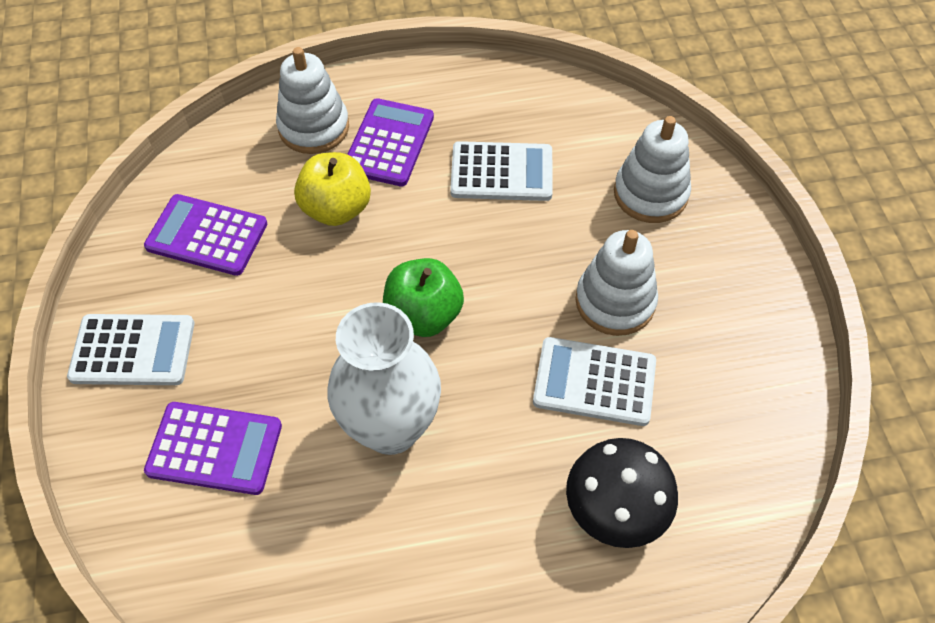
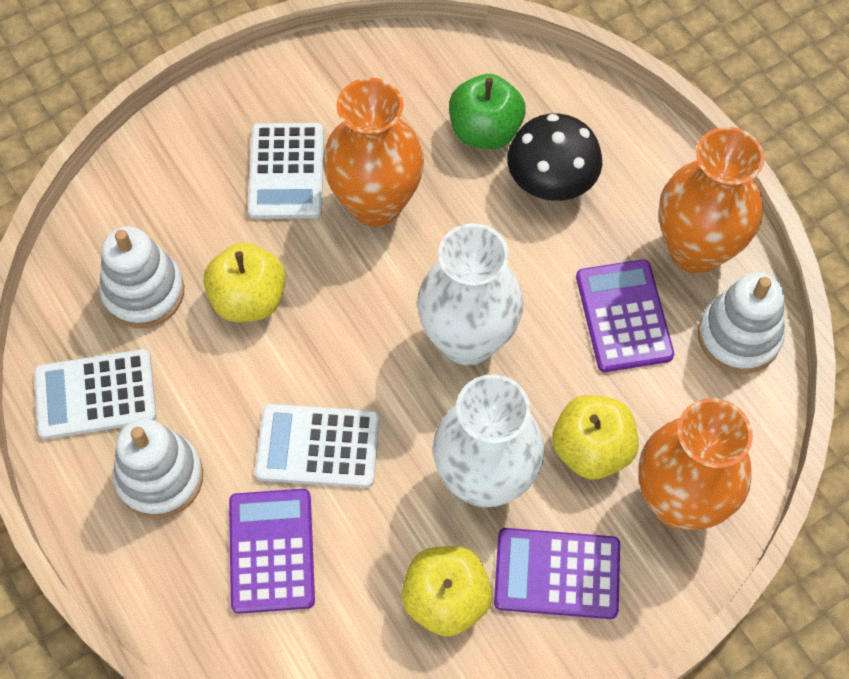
orange vase: none = 0 -> [323,77,424,227] [638,398,753,530] [659,127,765,274] = 3
white vase: [327,302,441,455] = 1 -> [417,223,524,365] [433,374,545,507] = 2
yellow apple: [294,152,371,226] = 1 -> [203,243,286,322] [401,546,492,637] [552,395,639,479] = 3

